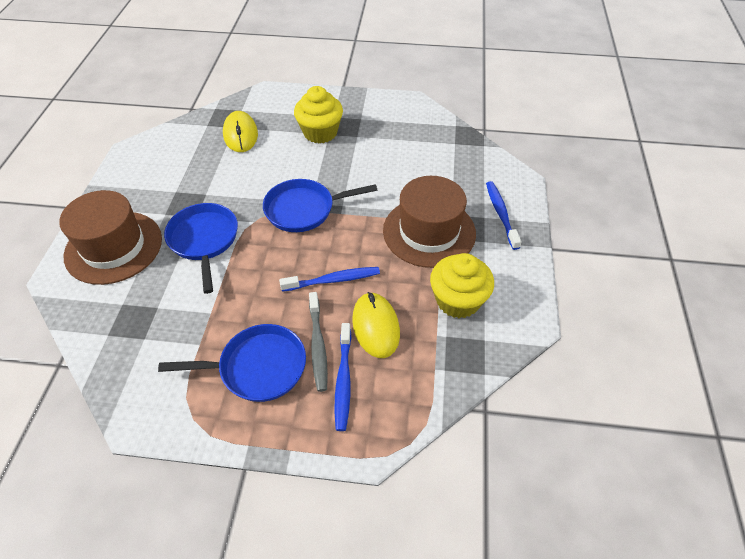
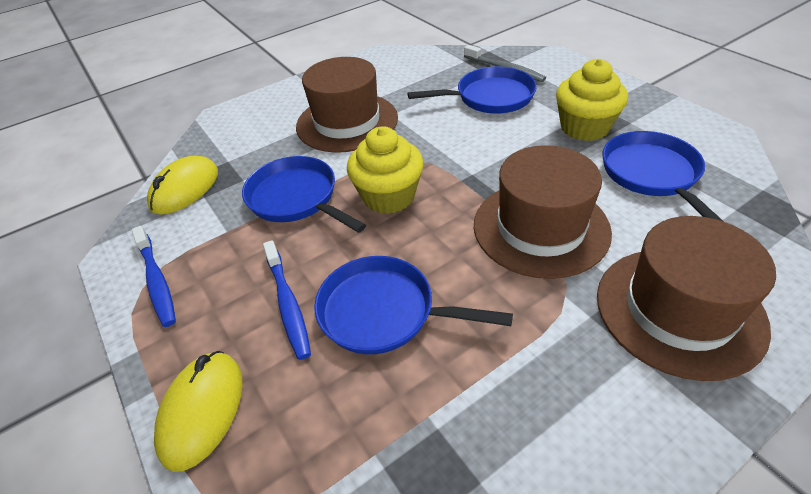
blue pan: [158,324,306,402] [164,203,238,294] [263,179,377,232] = 3 -> [242,156,366,233] [314,256,513,354] [408,66,537,113] [602,131,724,222] = 4
blue toothbrush: [279,267,380,292] [334,323,351,431] [486,181,522,250] = 3 -> [132,226,176,327] [263,240,311,360] = 2
brown hat: [59,190,162,285] [383,176,476,268] = 2 -> [296,57,398,153] [474,145,612,279] [597,216,776,381] = 3

